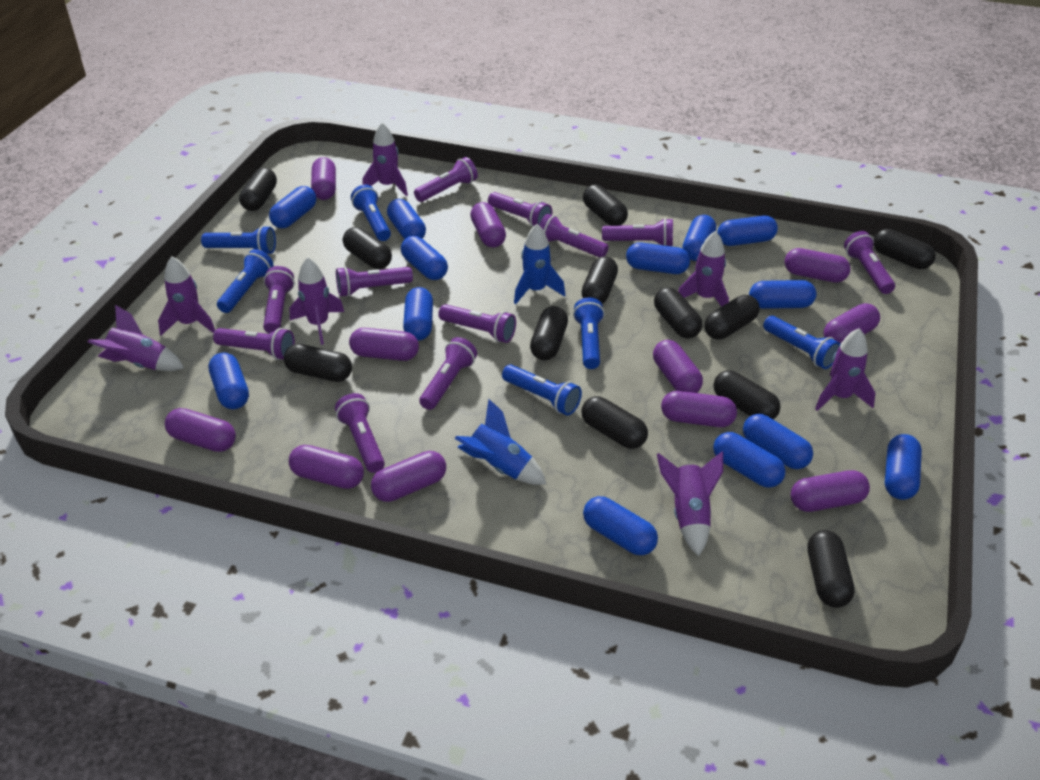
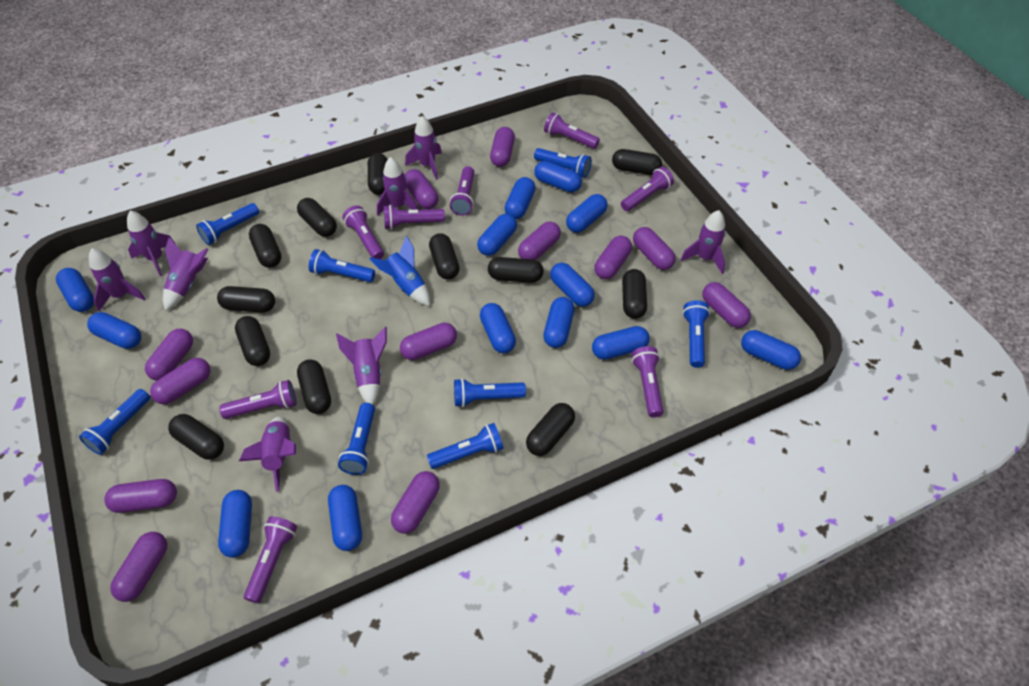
blue flashlight: [201,226,276,254] [217,249,274,313] [351,185,391,241] [502,365,582,415] [573,298,605,369] [763,316,840,369] = 6 -> [79,389,150,455] [196,203,259,245] [309,249,375,282] [338,403,375,475] [427,423,504,469] [454,378,526,407] [534,148,592,178] [682,300,710,368] = 8
blue rocket: [455,399,546,485] [514,224,565,304] = 2 -> [370,236,430,306] = 1
purple capsule: [165,408,236,452] [289,445,364,489] [311,157,336,200] [349,328,419,361] [371,451,446,502] [470,202,506,248] [653,340,703,393] [661,391,737,427] [785,248,851,283] [791,470,870,512] [824,303,880,344] = 11 -> [104,479,177,513] [110,532,167,602] [145,329,193,381] [150,358,211,404] [391,471,440,534] [400,323,457,360] [405,169,439,209] [490,127,515,167] [518,222,561,260] [594,236,632,279] [633,227,676,270] [702,282,751,328] = 12
purple flashlight: [213,328,295,360] [263,266,295,333] [335,393,385,473] [336,267,413,297] [414,157,478,202] [419,337,477,410] [438,304,516,343] [488,192,552,227] [539,214,609,257] [602,218,673,246] [844,231,895,294] = 11 -> [219,380,297,419] [244,516,297,603] [343,206,384,259] [384,205,445,230] [450,166,474,216] [544,112,600,149] [621,167,674,211] [632,346,663,417] = 8
purple rocket: [88,305,184,371] [158,257,215,335] [289,257,344,345] [362,123,408,196] [657,451,723,556] [678,231,729,307] [815,328,876,411] = 7 -> [89,248,146,311] [127,211,176,276] [163,237,209,311] [239,416,296,492] [336,327,387,405] [377,157,418,216] [405,116,442,180] [681,210,725,274] = 8

